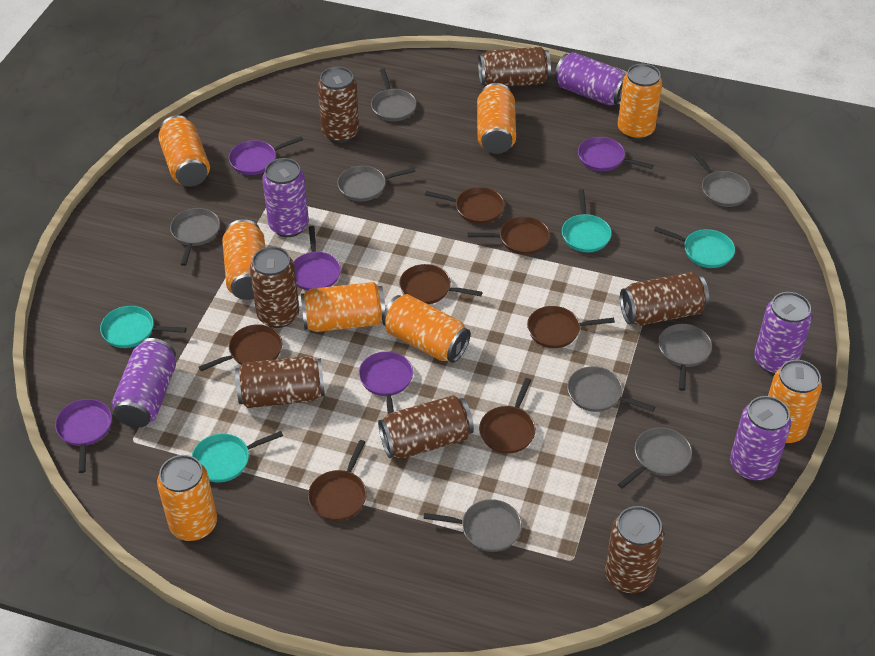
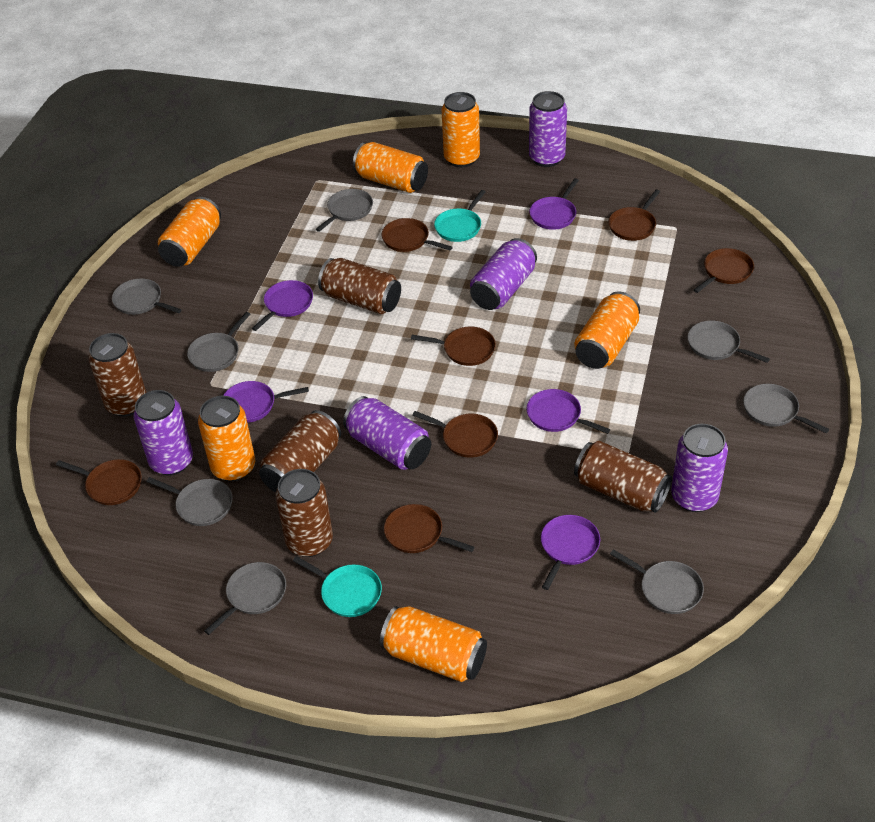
brown can: [235,356,325,408] [250,246,299,328] [318,67,359,143] [378,395,474,459] [478,47,551,87] [605,506,664,593] [620,272,709,326] = 7 -> [88,333,147,417] [259,410,341,493] [275,469,333,557] [318,258,401,314] [574,441,672,513] = 5
orange can: [157,455,217,541] [158,115,210,187] [222,219,265,300] [301,282,385,332] [382,294,471,363] [477,83,516,154] [618,64,662,140] [768,360,822,444] = 8 -> [158,197,221,267] [198,396,255,482] [353,142,428,193] [380,606,487,682] [442,92,480,168] [574,291,640,369] = 6
turquoise pan: [100,306,186,348] [192,431,283,483] [562,189,612,252] [654,227,735,268] = 4 -> [293,556,382,617] [434,190,486,242] = 2

